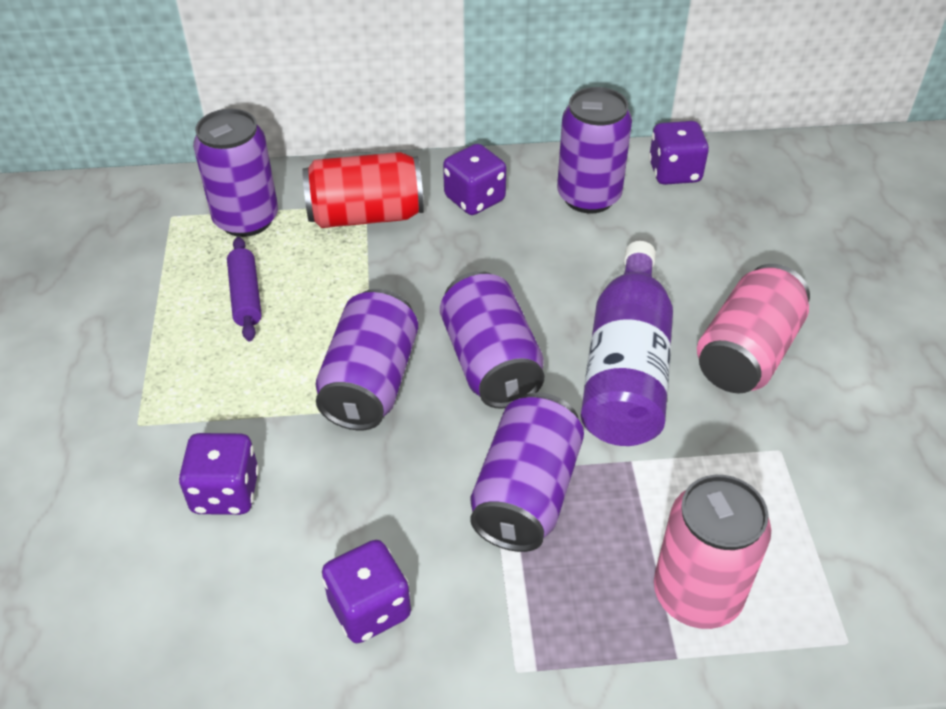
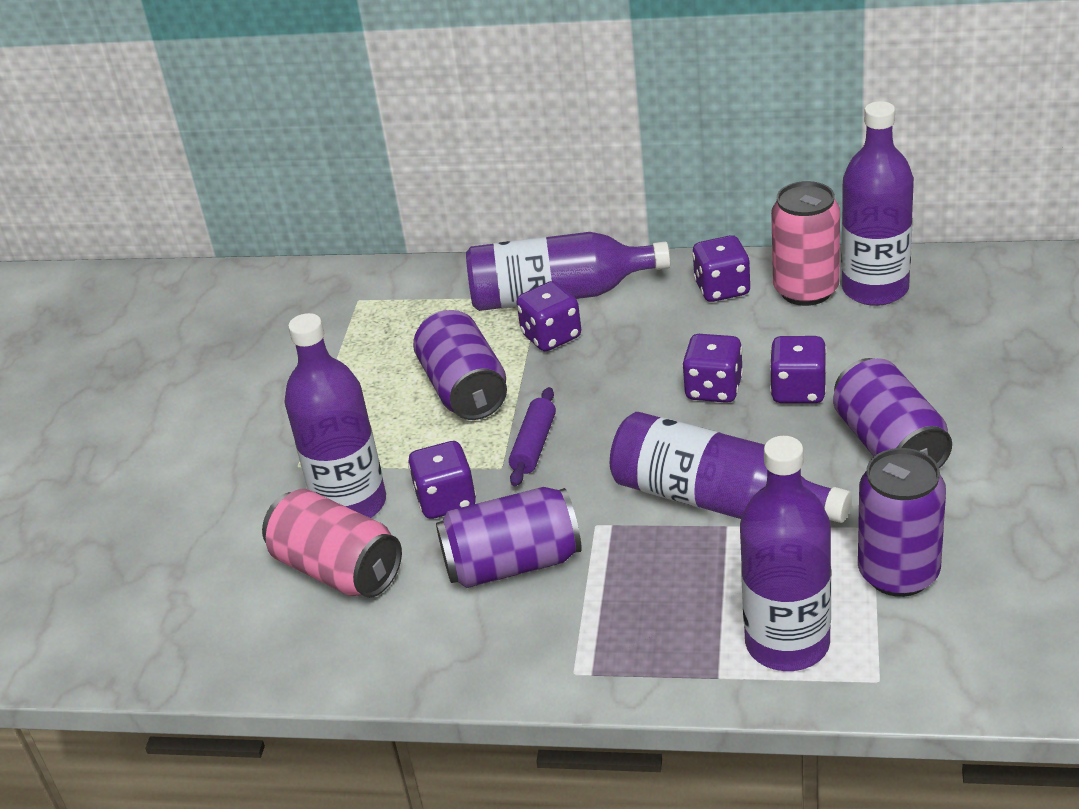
purple bottle: [581,241,673,446] = 1 -> [284,313,386,518] [466,232,670,311] [610,412,852,523] [740,436,831,671] [841,101,914,306] = 5
purple can: [193,109,278,237] [316,289,418,430] [440,271,544,409] [470,392,584,552] [557,87,632,213] = 5 -> [413,310,507,420] [436,487,582,588] [833,358,952,469] [858,448,946,597] = 4
purple dice: [178,433,259,515] [322,540,411,643] [443,144,506,215] [649,121,709,185] = 4 -> [408,441,476,519] [516,281,581,351] [682,334,743,403] [692,235,750,302] [769,336,827,403] = 5
red can: [302,152,424,228] = 1 -> none = 0

